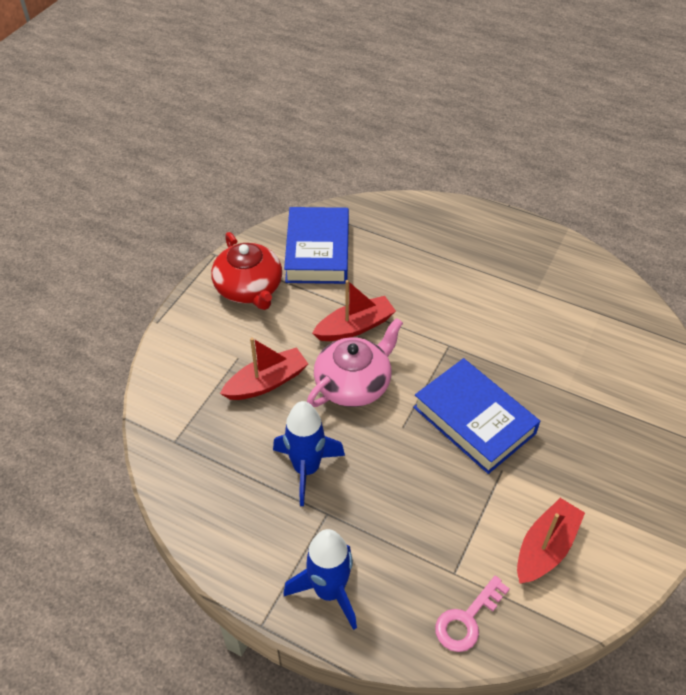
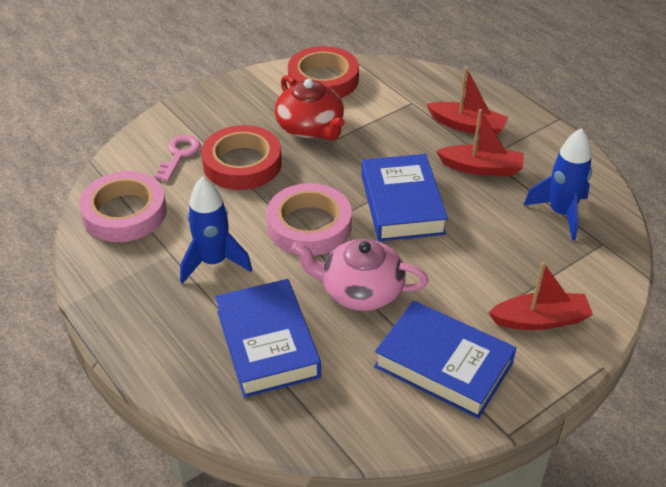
blue book: [284,207,349,284] [413,358,540,474] = 2 -> [215,279,321,398] [361,154,448,241] [374,301,516,419] = 3
pink tape: none = 0 -> [79,171,167,242] [266,183,352,256] = 2
red tape: none = 0 -> [201,125,282,190] [288,46,359,98] = 2

